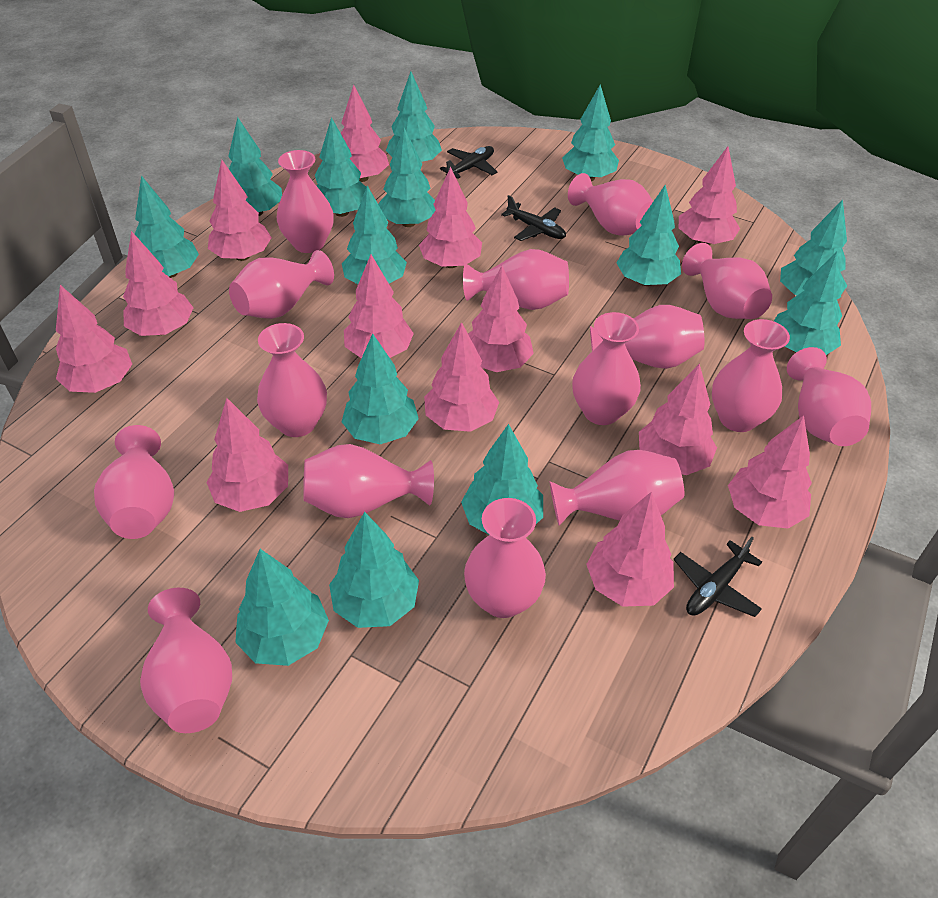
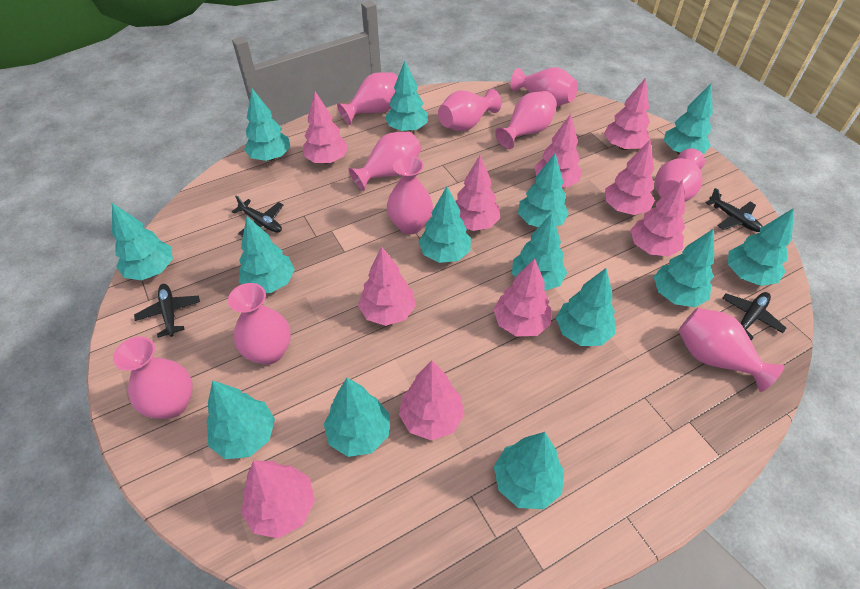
black plane: [440,146,497,179] [501,195,566,241] [673,537,762,617] = 3 -> [134,284,200,338] [232,196,283,237] [706,188,763,232] [722,292,786,340] = 4
pink tree: [56,285,132,393] [123,231,194,336] [207,398,288,512] [208,160,272,261] [341,84,389,182] [344,255,414,358] [419,167,482,268] [424,322,499,432] [468,266,534,372] [586,492,674,607] [639,363,717,475] [679,146,740,245] [728,415,812,529] = 13 -> [241,461,315,539] [303,91,349,164] [358,247,416,326] [399,361,465,440] [455,155,500,231] [493,258,551,337] [534,114,582,188] [604,78,650,150] [605,140,655,215] [630,180,685,257] = 10
pink vase: [94,425,174,539] [140,588,232,733] [229,250,334,319] [257,323,327,437] [277,150,334,253] [303,444,434,518] [463,249,569,310] [464,498,546,618] [549,450,684,526] [568,173,653,236] [572,312,641,425] [590,305,704,369] [682,243,772,319] [712,319,790,432] [787,347,871,446] = 15 -> [113,337,193,419] [228,283,291,365] [337,72,398,125] [349,131,421,191] [387,156,433,234] [438,89,501,131] [495,91,557,149] [511,67,578,106] [655,148,705,202] [678,308,784,392] = 10

